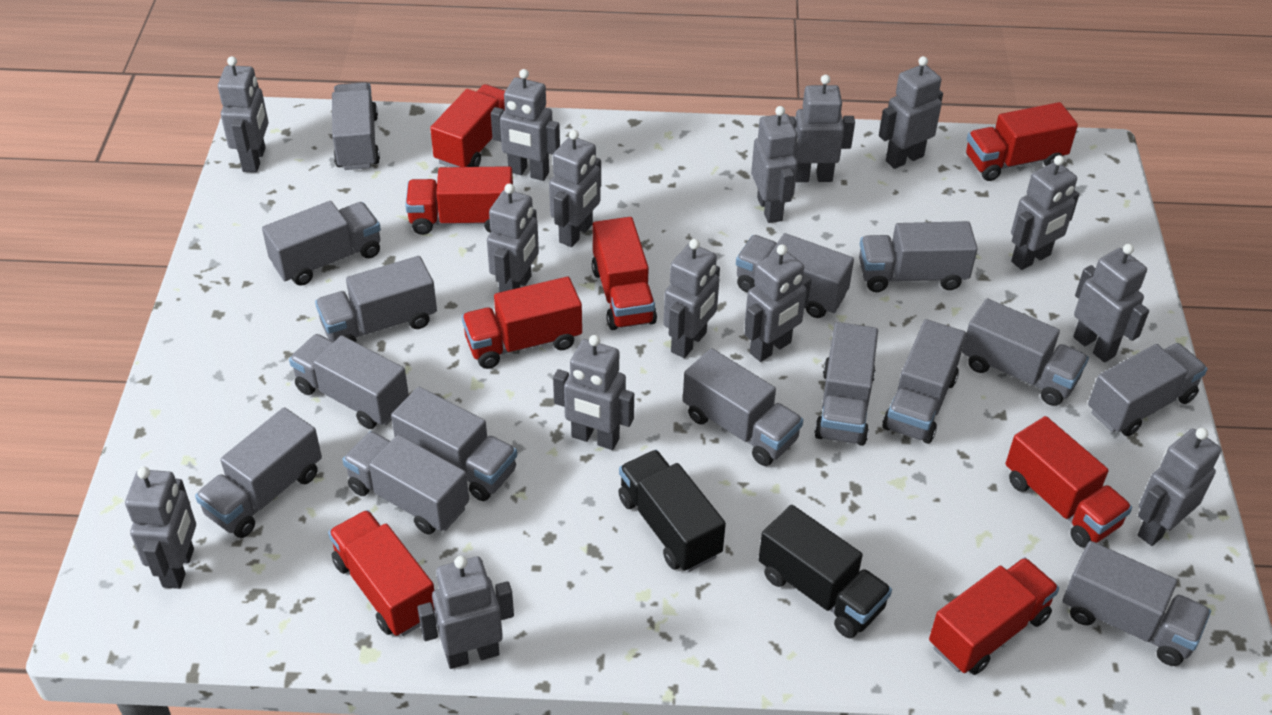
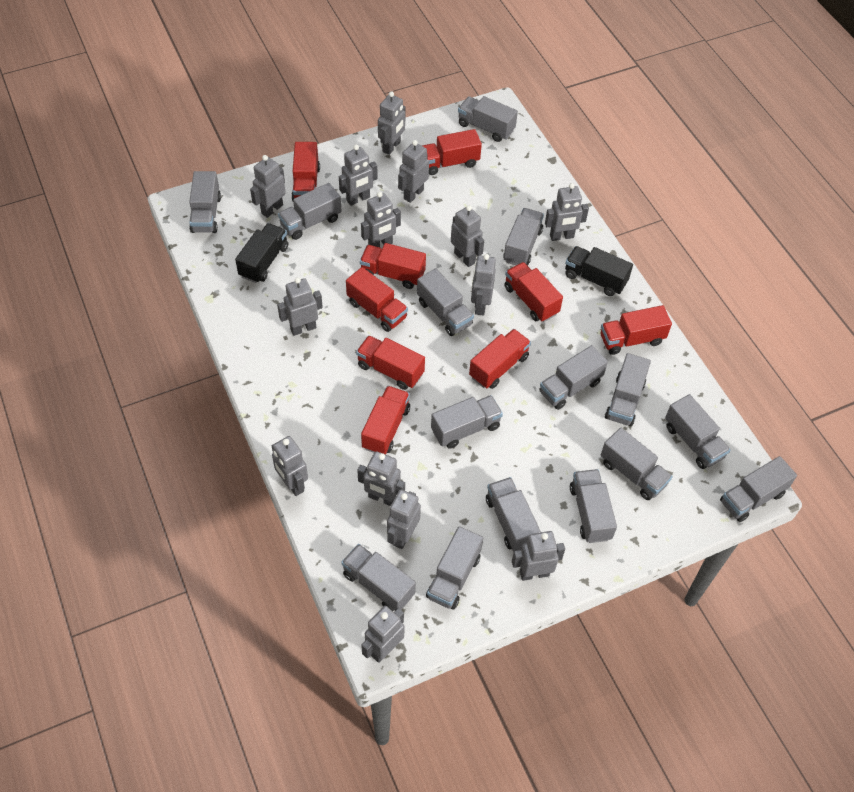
grey robot: [125,467,196,589] [218,56,268,173] [417,556,514,669] [487,183,539,292] [491,69,560,181] [549,130,601,247] [553,335,634,450] [663,239,720,358] [744,244,811,362] [751,106,798,223] [789,75,855,182] [879,56,943,169] [1011,155,1079,270] [1073,244,1149,362] [1138,428,1221,546] = 15 -> [250,155,286,218] [272,436,308,496] [277,277,323,336] [339,145,378,206] [357,451,405,506] [361,192,401,247] [361,606,404,663] [378,91,406,155] [387,490,421,549] [398,140,429,203] [451,205,484,267] [471,254,496,316] [512,531,565,581] [545,183,589,241] = 14
red truck: [328,510,435,636] [405,166,513,235] [430,84,505,167] [462,277,582,369] [592,217,657,330] [929,557,1059,675] [966,102,1078,181] [1005,416,1132,548] = 8 -> [291,142,320,201] [346,267,408,332] [356,335,425,390] [360,243,426,289] [361,386,410,455] [423,129,482,175] [469,329,531,389] [504,262,563,322] [600,305,672,355] = 9

